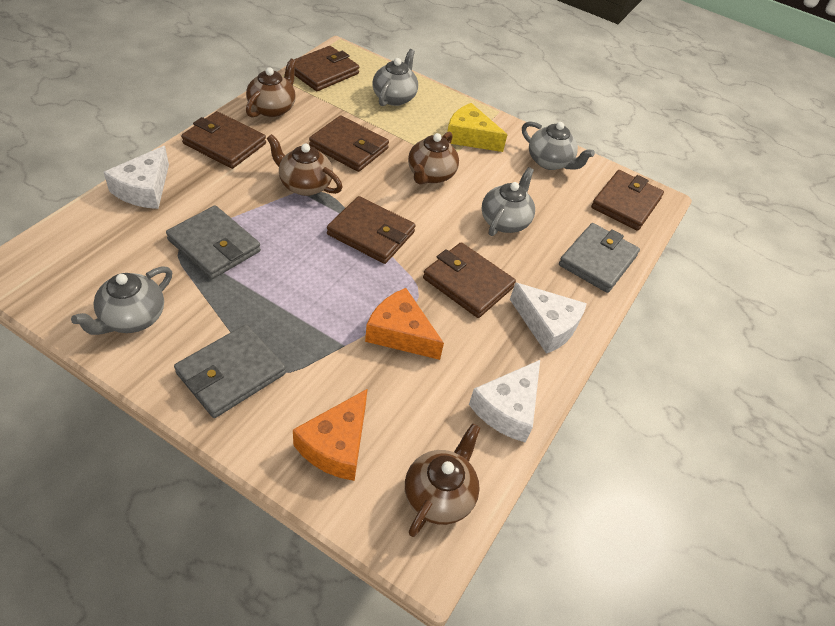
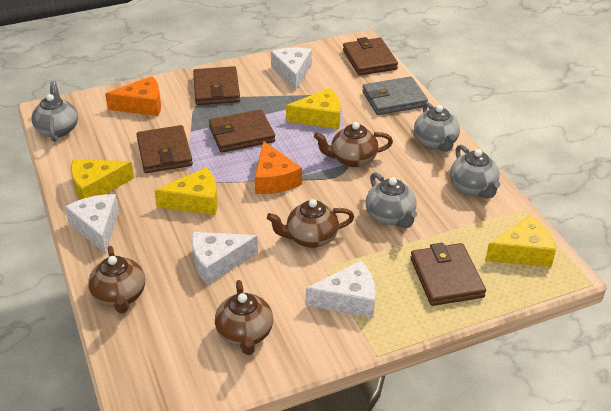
brown wallet: [181,111,266,169] [294,46,359,91] [309,115,389,172] [327,196,416,264] [423,242,516,318] [591,170,664,231] = 6 -> [136,125,193,173] [193,66,240,105] [209,109,275,153] [343,37,398,75] [410,243,486,306] = 5
grey wallet: [166,205,261,279] [174,325,286,418] [559,223,640,293] = 3 -> [362,76,428,115] = 1
white cheese: [104,146,169,209] [469,360,540,443] [510,282,587,354] = 3 -> [65,194,119,254] [192,232,258,285] [271,47,312,91] [306,260,376,318] = 4
yellow cheese: [446,103,508,152] = 1 -> [71,159,134,200] [154,167,218,215] [286,88,341,129] [485,215,556,267] = 4

